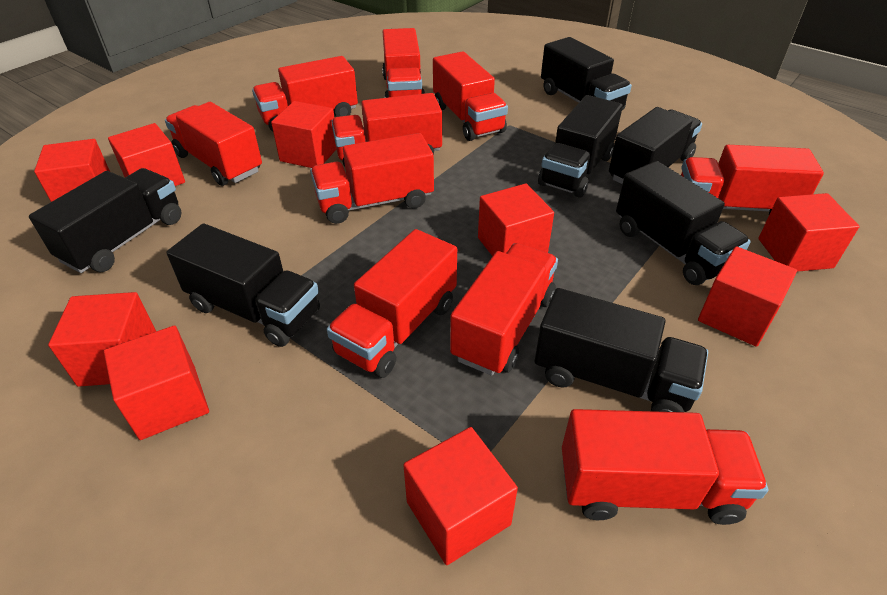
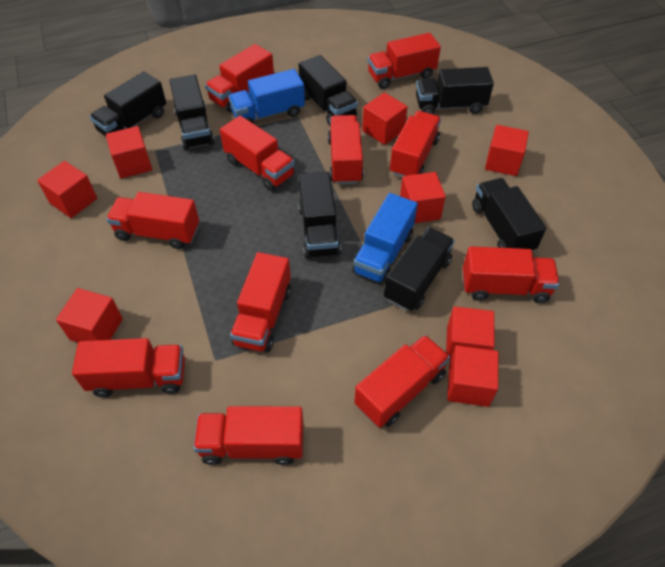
blue truck: none = 0 -> [228,69,305,124] [352,193,418,284] = 2
red cube: [34,139,110,202] [48,292,156,387] [104,325,209,440] [108,123,185,186] [271,101,337,168] [403,427,518,565] [478,183,554,256] [698,246,797,347] [758,193,860,272] = 9 -> [37,161,97,218] [56,288,123,342] [106,126,152,179] [362,92,408,145] [400,172,446,223] [446,306,495,361] [447,345,498,407] [485,125,529,176] = 8
red truck: [165,102,262,186] [252,56,358,132] [310,133,434,224] [327,229,457,378] [331,93,442,167] [382,28,425,98] [433,51,508,141] [450,243,558,376] [562,409,768,525] [681,145,824,214] = 10 -> [72,338,185,397] [106,192,199,249] [193,406,304,465] [205,44,274,112] [220,115,295,191] [230,252,291,352] [328,115,364,184] [354,335,450,428] [368,33,441,89] [390,111,441,177] [463,246,560,303] = 11

